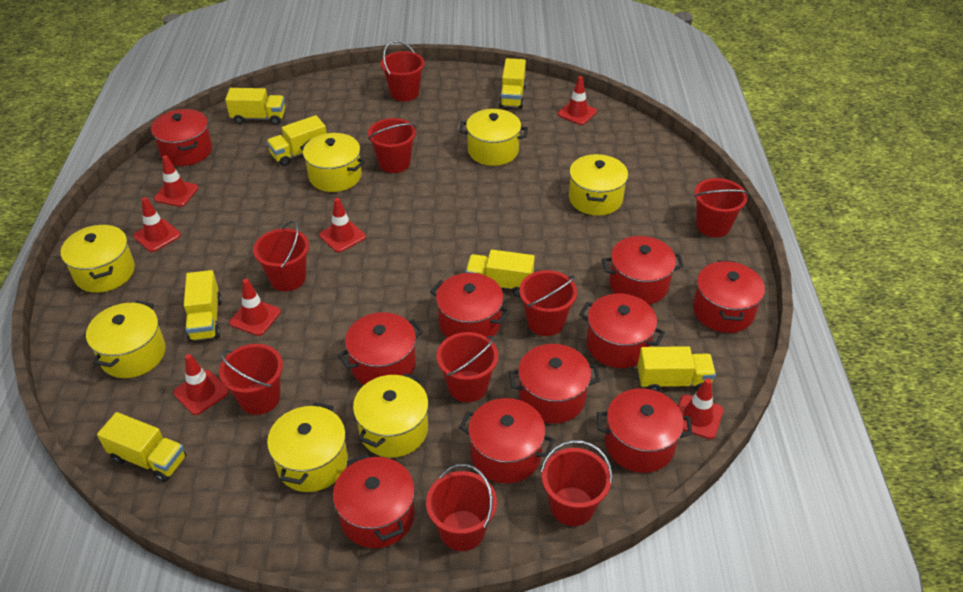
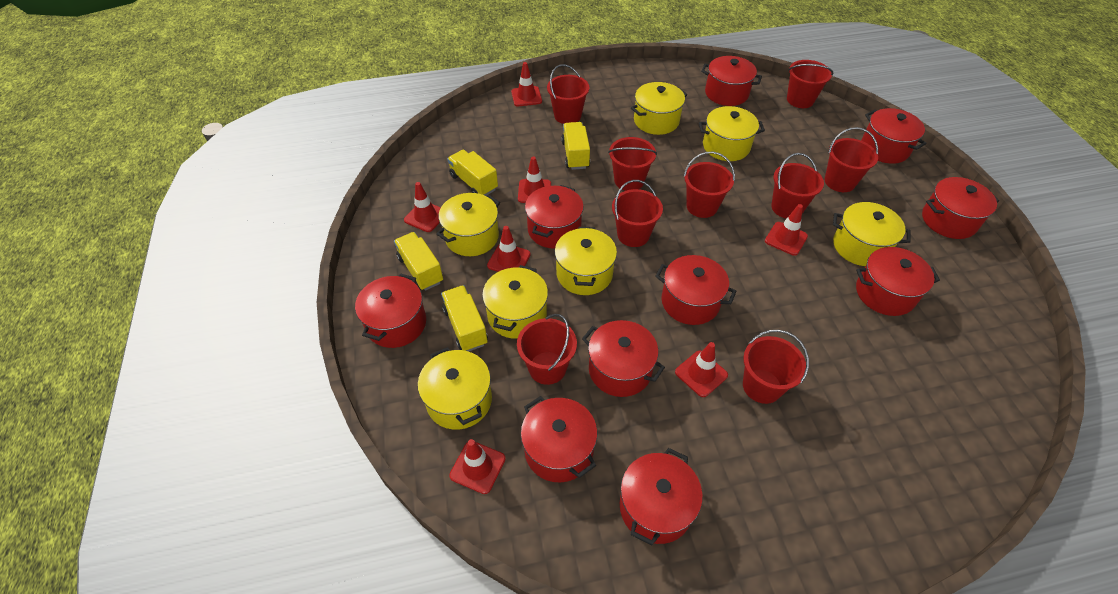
yellow truck: [97,412,186,482] [184,270,222,342] [225,88,285,125] [267,115,327,166] [465,250,535,297] [499,58,526,109] [637,346,716,392] = 7 -> [394,232,443,291] [441,285,488,351] [447,150,498,196] [561,122,590,170] = 4

